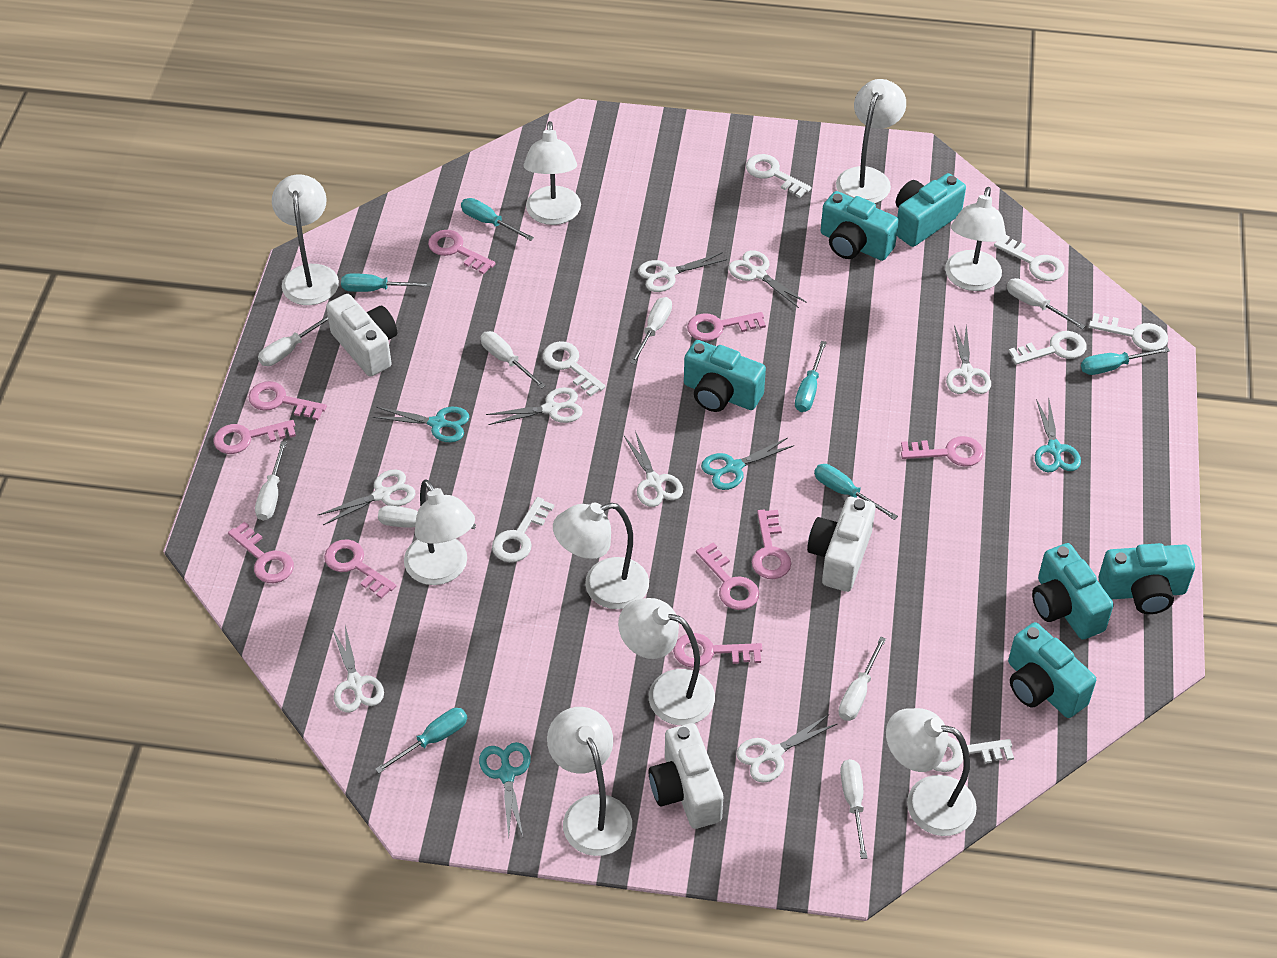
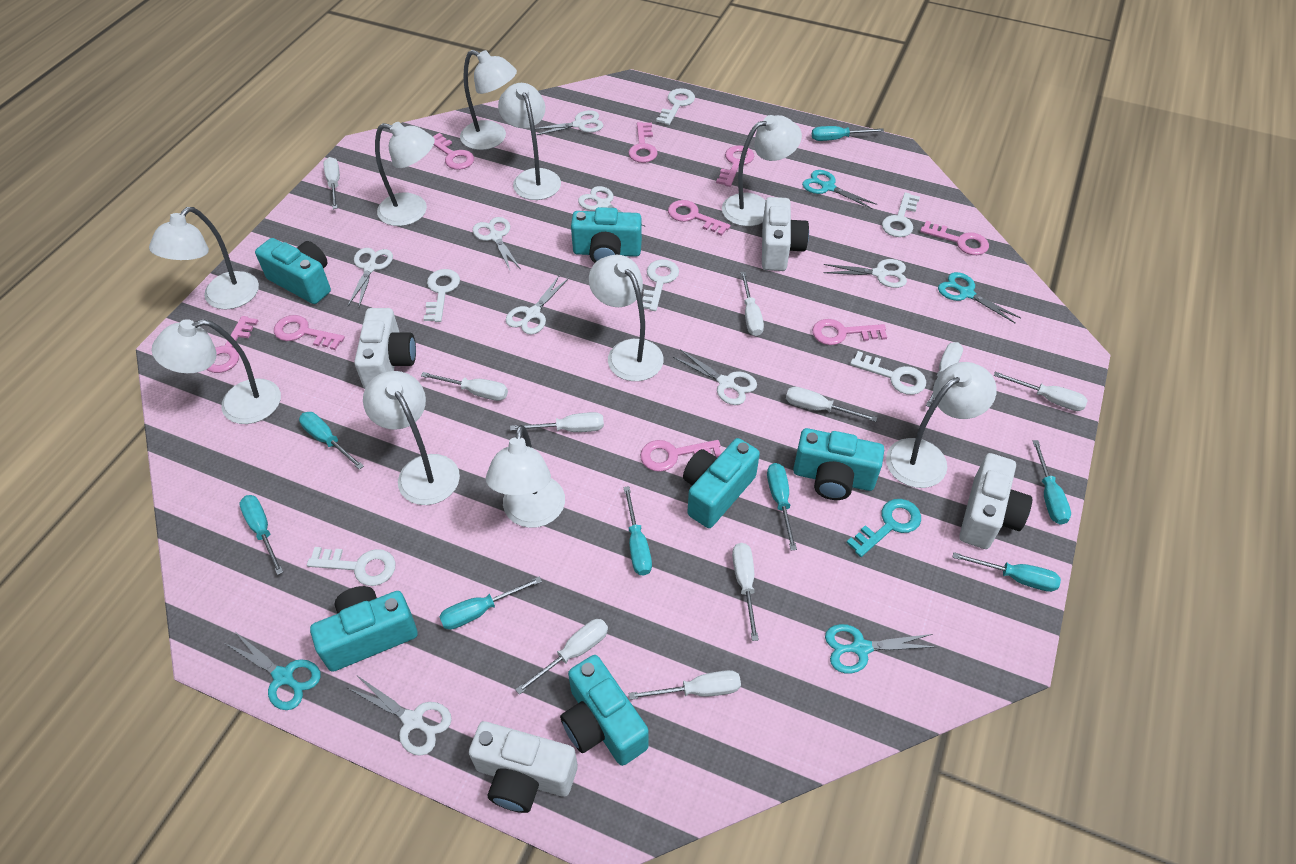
pink key: [213,420,296,454] [228,521,294,583] [248,381,327,420] [324,539,396,599] [428,230,495,275] [673,633,762,668] [687,312,766,341] [696,542,759,610] [752,510,791,579] [901,436,983,467] = 10 -> [207,316,258,373] [274,315,345,350] [433,133,474,170] [628,122,658,163] [640,440,721,472] [668,200,731,236] [716,145,754,187] [812,319,887,345] [920,220,989,255] = 9
turquoise key: none = 0 -> [846,499,921,557] = 1
turquoise screwdriver: [341,273,431,292] [375,708,467,773] [461,198,534,241] [795,341,827,412] [814,464,898,520] [1081,347,1170,375] = 6 -> [239,495,283,575] [299,412,364,470] [439,576,542,630] [624,486,652,576] [767,463,797,550] [812,126,884,141] [953,552,1061,592] [1033,440,1071,525] = 8
white camera: [326,294,397,377] [649,723,723,829] [807,497,875,592] = 3 -> [354,308,416,389] [469,721,578,813] [762,197,809,271] [959,453,1032,549] = 4
white key: [492,497,554,562] [543,341,606,397] [746,154,812,198] [934,736,1014,772] [994,235,1065,281] [1009,331,1086,365] [1089,313,1168,351] = 7 -> [307,547,396,586] [424,269,460,322] [643,260,679,311] [656,88,695,125] [850,351,926,395] [882,192,920,237] = 6
white lamp: [272,174,339,305] [404,479,475,585] [524,121,581,225] [547,707,632,856] [553,503,649,609] [618,598,715,725] [836,79,906,204] [886,708,977,836] [945,187,1006,291] = 9 -> [149,207,259,310] [152,319,281,424] [363,371,460,505] [375,122,435,226] [460,50,517,150] [486,425,565,528] [498,83,561,200] [589,255,664,381] [722,115,802,226] [886,362,997,488] = 10
white screwdriver: [255,441,287,521] [258,315,328,366] [378,506,476,529] [481,331,546,389] [630,297,672,364] [838,637,886,721] [840,759,868,859] [1007,278,1085,329] = 8 -> [323,157,340,209] [421,372,508,401] [510,412,604,432] [515,619,608,695] [628,670,741,700] [732,543,759,641] [741,272,764,336] [786,387,878,422] [926,342,963,407] [994,372,1087,411] = 10

